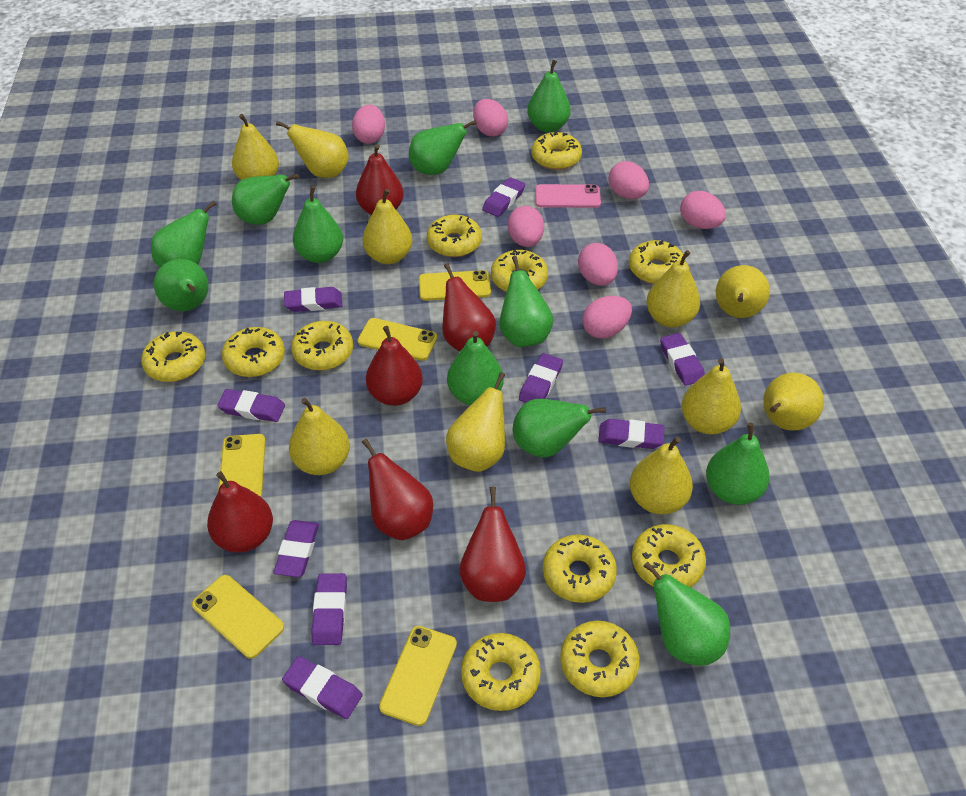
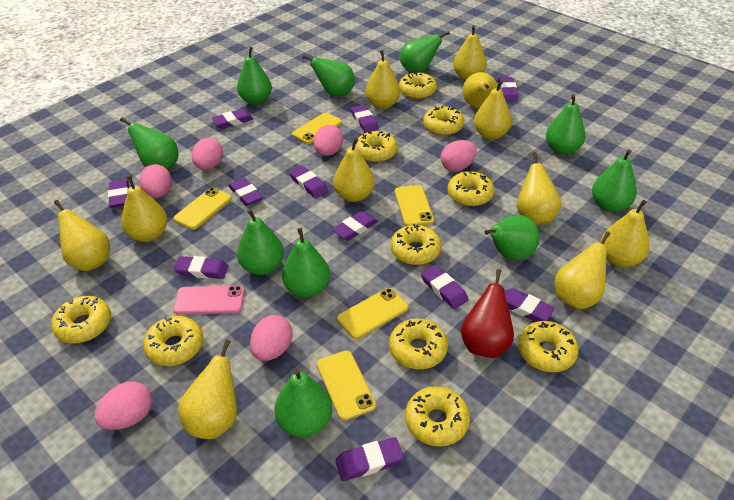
green pear: [151,200,217,267] [154,259,209,311] [232,174,299,225] [293,186,343,263] [409,120,477,175] [447,331,504,405] [499,256,553,347] [513,399,606,457] [527,60,571,132] [643,561,730,666] [706,422,770,505] = 11 -> [120,117,178,170] [237,47,272,105] [237,209,284,275] [274,368,332,437] [282,228,330,298] [302,55,355,96] [400,31,450,73] [485,215,540,260] [546,94,585,155] [592,149,637,212] = 10
pink egg: [352,105,385,144] [473,99,508,137] [508,206,544,247] [578,243,618,286] [582,296,632,338] [608,161,649,199] [680,191,726,229] = 7 -> [95,382,152,430] [140,164,172,198] [192,138,223,170] [250,315,293,361] [314,125,343,156] [441,140,477,172] = 6
purple eraser: [217,389,285,422] [273,520,319,577] [282,656,363,719] [284,287,342,312] [311,573,347,645] [482,177,525,217] [519,353,563,403] [598,419,664,449] [660,333,705,386] = 9 -> [108,179,129,208] [174,256,229,279] [211,109,253,129] [228,178,263,206] [289,166,328,198] [332,211,378,241] [335,437,404,481] [351,105,379,133] [421,265,468,309] [499,77,519,102] [505,288,555,322] = 11
red pear: [207,471,273,553] [356,144,404,215] [362,439,433,540] [366,326,423,406] [442,263,496,351] [459,487,526,602] = 6 -> [461,269,514,358] = 1
yellow donut: [141,331,205,382] [222,327,285,377] [291,321,353,371] [427,215,482,257] [461,633,541,711] [491,250,548,292] [531,131,582,170] [543,534,617,603] [560,621,640,697] [629,240,686,284] [632,524,706,587] = 11 -> [51,296,111,343] [143,316,203,366] [355,131,398,162] [389,318,448,369] [391,224,442,265] [399,72,437,99] [405,386,470,447] [423,106,464,136] [447,171,494,206] [518,321,579,372] = 10
yellow pear: [232,114,279,180] [276,121,349,178] [289,398,350,475] [362,189,413,264] [446,372,505,472] [630,437,693,514] [646,250,700,327] [682,358,741,434] [716,265,770,318] [763,373,824,431] = 10 -> [54,200,110,271] [121,175,167,242] [178,339,237,439] [333,138,375,202] [366,50,400,109] [453,25,487,80] [463,72,498,108] [474,80,512,140] [517,152,561,224] [555,231,610,310] [601,200,650,267] = 11

